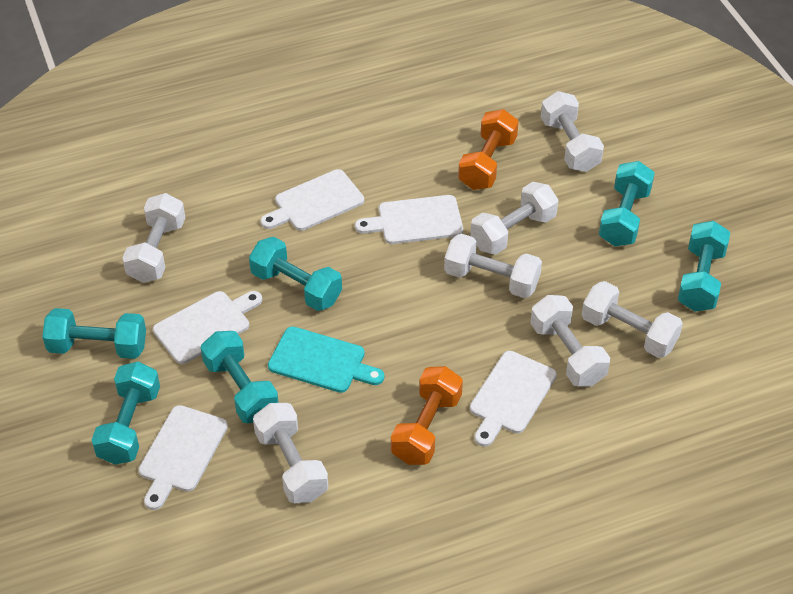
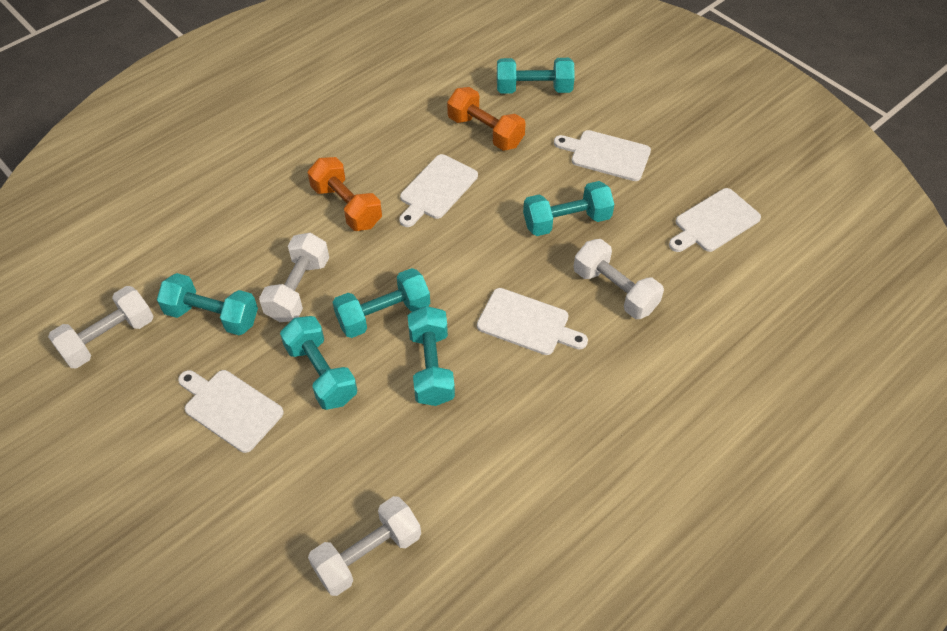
turquoise cutting board: [268,326,384,393] = 1 -> none = 0
white dumbbell: [122,193,185,283] [253,403,328,503] [444,234,542,298] [470,182,558,255] [530,295,610,387] [541,91,604,172] [582,281,683,358] = 7 -> [48,286,154,368] [259,233,329,322] [308,496,421,596] [574,239,664,319] = 4

